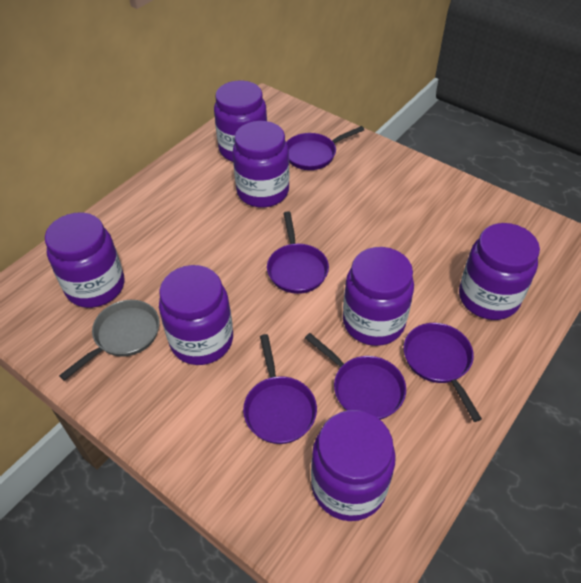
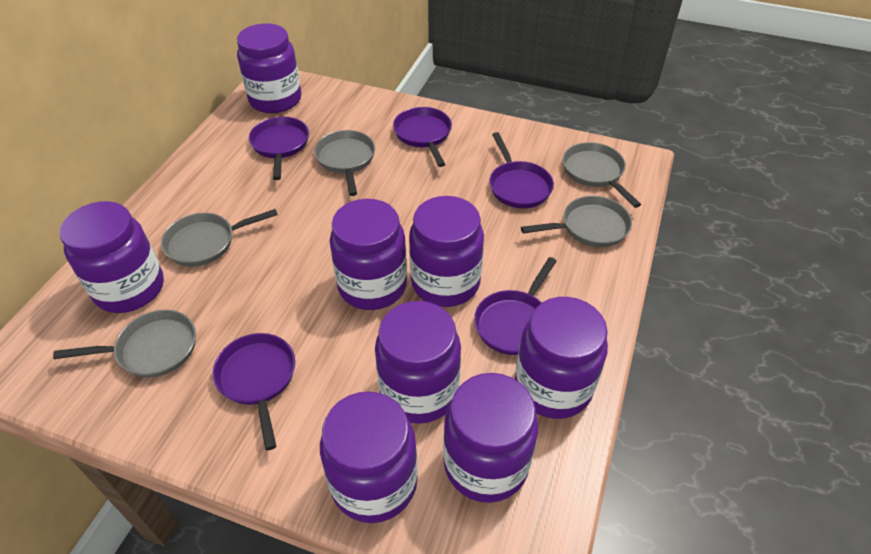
grey pan: [59,300,159,381] = 1 -> [53,310,196,378] [161,209,278,267] [314,130,375,196] [521,196,632,247] [563,142,641,208] = 5
purple jar: [45,212,124,308] [159,265,233,365] [214,80,267,162] [233,121,289,208] [311,410,396,521] [343,247,414,346] [459,223,540,320] = 7 -> [60,201,164,313] [237,24,302,113] [320,391,418,523] [330,199,407,310] [375,301,461,424] [409,196,484,307] [443,373,538,503] [515,297,608,419] = 8

